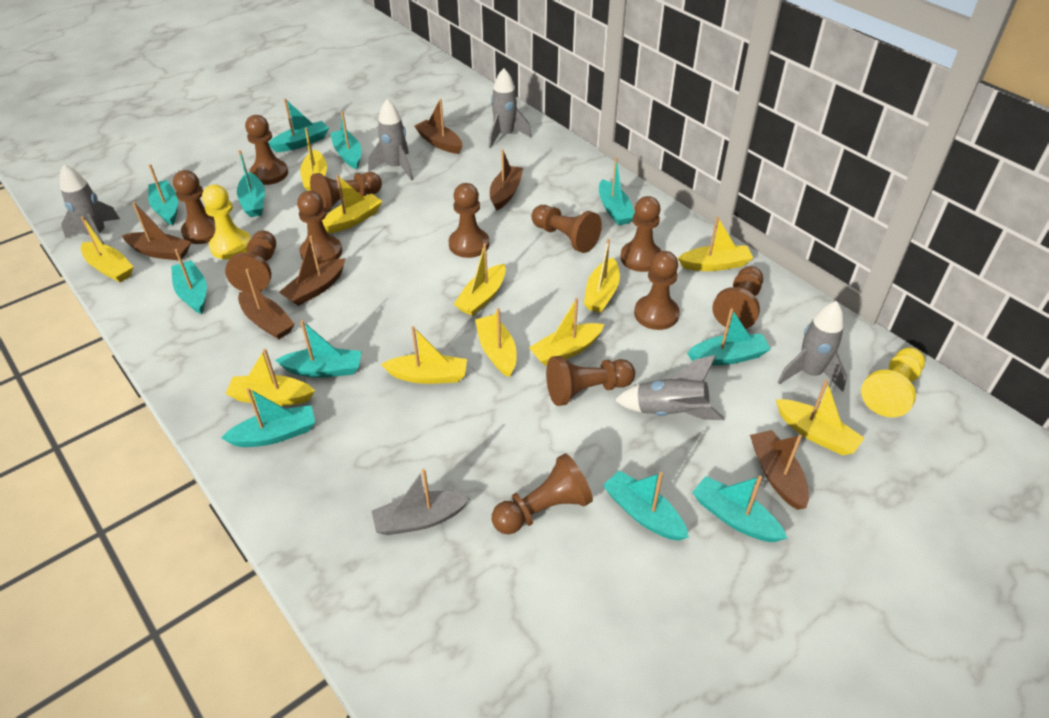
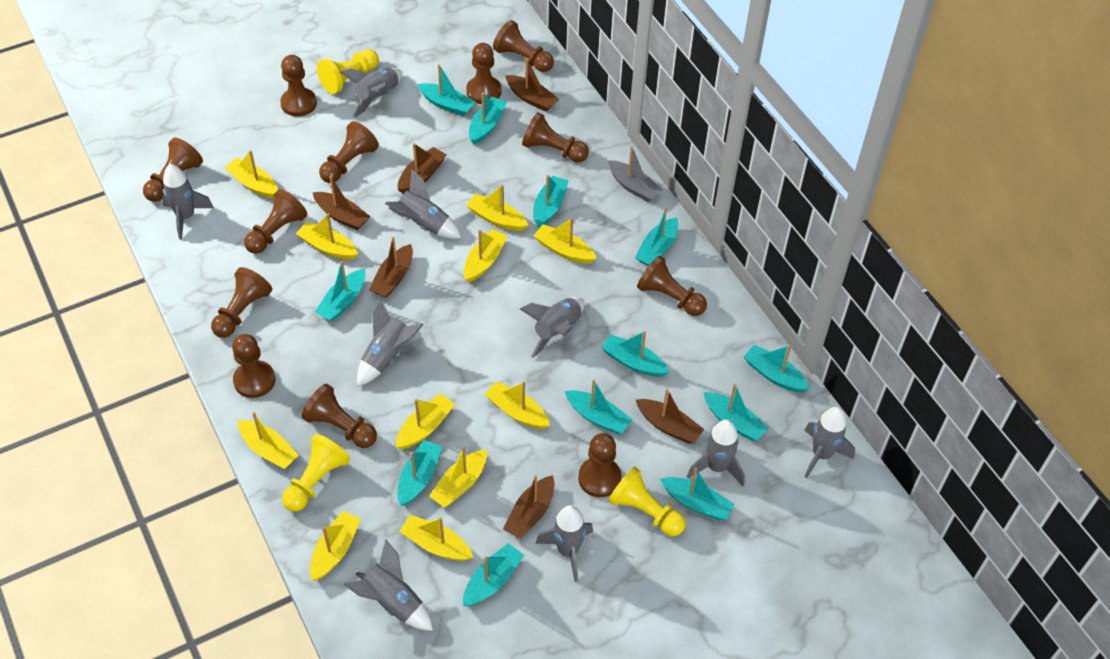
grey rocket: [60,164,120,245] [368,99,413,180] [489,68,531,148] [615,355,725,420] [778,301,847,392] = 5 -> [162,164,214,240] [340,67,402,118] [344,539,433,631] [357,298,424,386] [385,170,461,239] [520,297,584,358] [535,505,593,582] [687,420,745,486] [805,407,855,478] = 9
turquoise boat: [148,164,178,226] [171,249,207,314] [221,388,316,447] [237,150,265,217] [269,98,329,152] [275,320,361,378] [330,111,361,169] [599,158,635,226] [603,470,689,541] [687,308,771,365] [692,476,787,542] = 11 -> [315,261,365,321] [397,440,442,506] [417,64,475,116] [463,543,524,606] [469,93,507,145] [533,175,569,228] [564,380,633,434] [601,331,669,377] [635,208,678,266] [660,468,735,520] [703,384,769,441] [743,345,810,392] = 12
yellow pawn: [202,185,251,259] [861,347,925,417] = 2 -> [282,434,350,511] [317,49,379,94] [608,466,686,536] = 3

